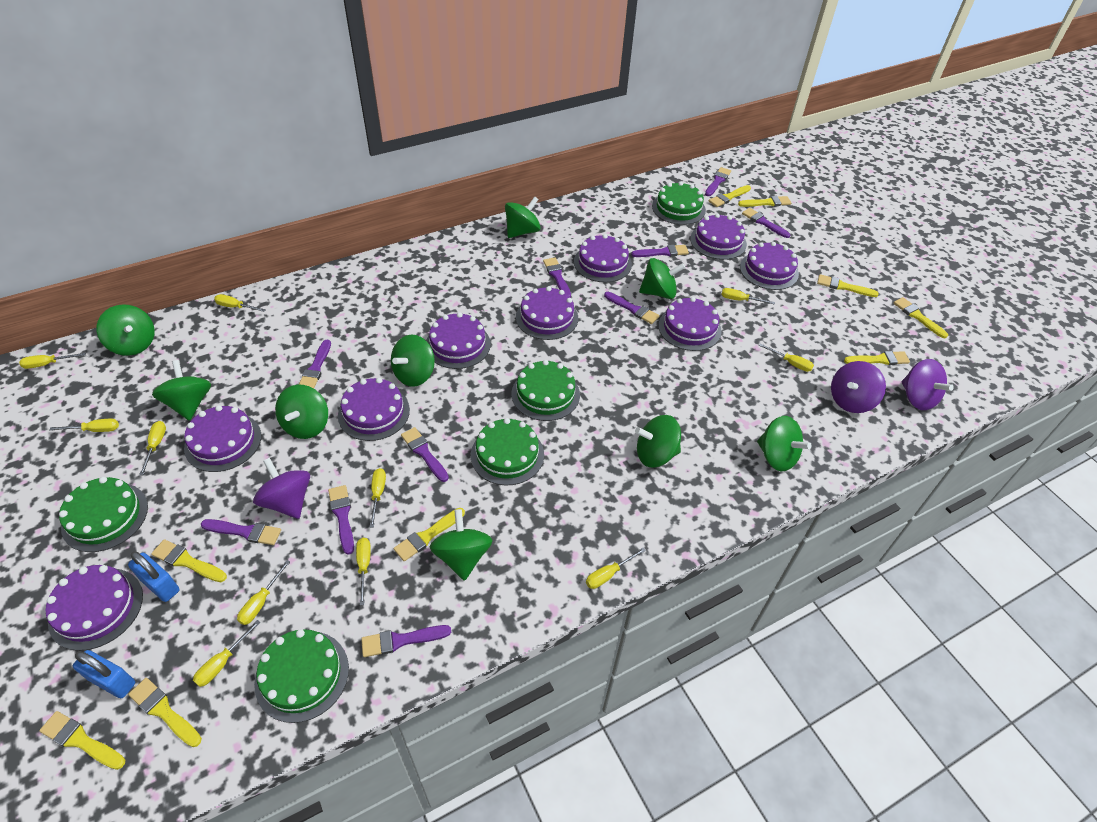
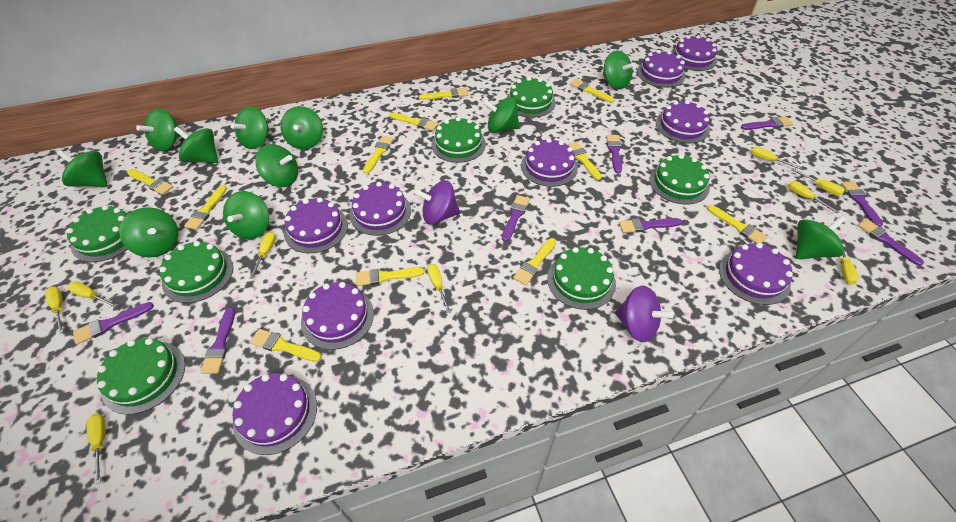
blue padlock: [73,650,135,698] [128,551,180,602] = 2 -> none = 0
green cake: [59,477,148,552] [254,629,349,723] [471,418,544,485] [511,360,580,421] [652,182,706,225] = 5 -> [66,205,128,262] [97,338,185,415] [159,241,233,303] [431,117,486,163] [506,77,556,118] [547,247,616,310] [649,154,710,205] = 7
green spinning top: [96,304,155,356] [152,360,211,421] [275,385,328,439] [391,335,435,387] [430,509,493,581] [505,196,541,238] [635,415,681,467] [639,258,685,299] [757,416,812,471] = 9 -> [57,150,107,187] [119,207,179,258] [136,108,181,151] [174,126,218,163] [223,191,269,239] [230,106,270,149] [255,144,298,187] [280,106,323,149] [483,97,520,133] [603,51,635,89] [796,216,846,259] = 11
purple brush: [201,519,281,545] [299,340,331,389] [328,485,354,555] [361,625,451,657] [401,427,449,482] [543,258,571,297] [604,292,659,324] [631,245,689,257] [705,167,731,196] [742,208,790,238] = 10 -> [73,302,154,345] [200,307,235,374] [502,195,530,242] [606,135,622,173] [619,218,682,233] [741,117,793,130] [841,181,883,226] [858,219,924,266] = 8
purple spinning top: [253,458,310,519] [831,361,886,413] [902,359,954,410] = 3 -> [415,180,460,225] [615,286,674,342] = 2
yellow brush: [39,711,125,770] [128,678,202,747] [151,539,227,582] [394,508,465,561] [709,185,751,207] [738,196,791,207] [817,274,879,297] [844,351,910,365] [893,297,948,338] = 9 -> [127,169,173,195] [184,185,227,230] [250,329,322,362] [356,267,424,286] [363,136,394,174] [389,112,438,131] [419,88,469,100] [513,238,556,285] [567,142,602,180] [570,79,614,103] [707,205,767,244] = 11
yellow screwdriver: [19,353,86,369] [49,419,119,432] [139,421,166,475] [193,620,261,687] [214,294,266,312] [237,560,290,625] [356,538,371,605] [369,468,386,528] [586,548,646,589] [721,288,775,305] [759,343,814,372] = 11 -> [45,286,64,334] [68,281,117,308] [86,413,105,485] [249,232,276,279] [427,264,451,313] [751,147,802,170] [788,181,839,214] [791,168,845,196] [839,238,859,285] = 9

